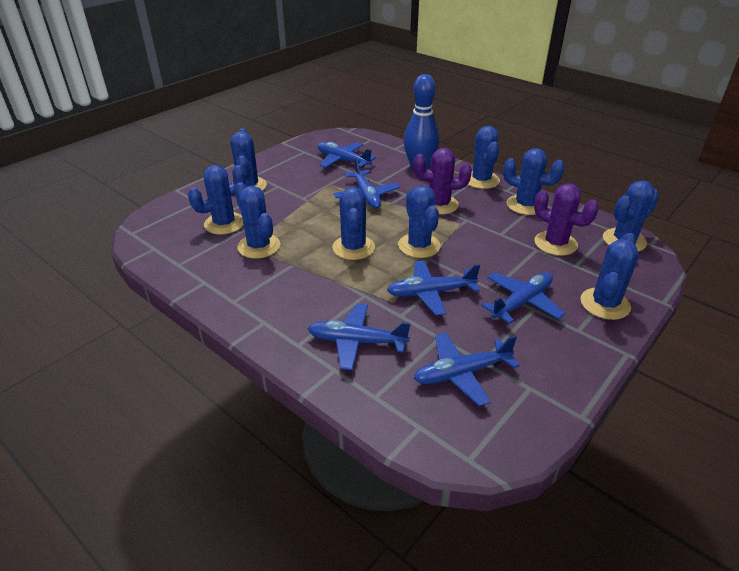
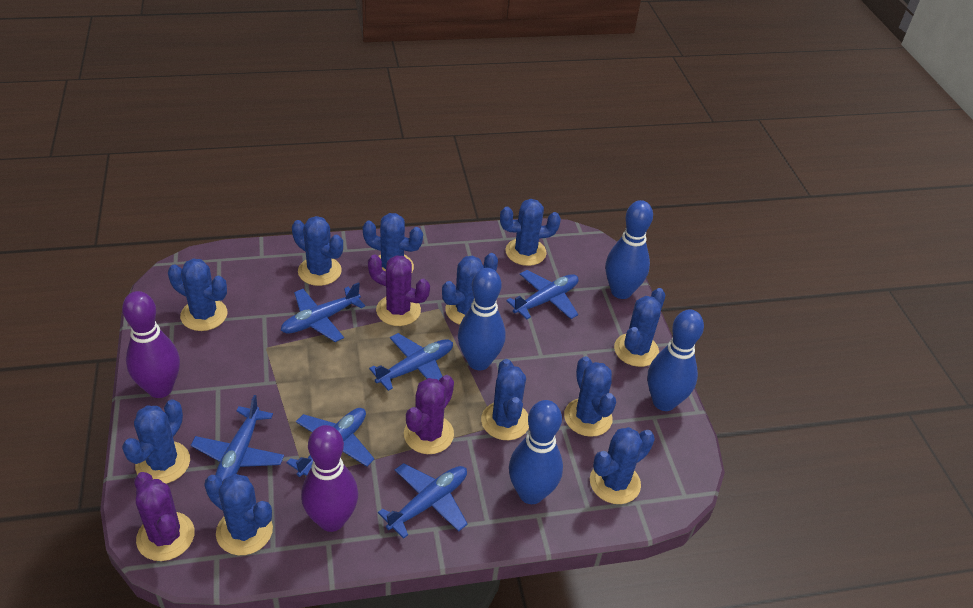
blue bowling pin: [403,74,439,170] = 1 -> [458,268,505,370] [509,400,563,504] [606,200,653,299] [647,310,704,411] = 4
blue cactus: [188,165,246,234] [230,128,267,191] [235,182,280,259] [332,187,375,260] [398,185,441,258] [468,126,500,189] [503,148,565,215] [580,233,639,320] [603,180,659,252] = 9 -> [122,399,190,484] [168,259,227,331] [204,474,273,555] [292,216,343,286] [363,213,423,272] [442,253,498,325] [481,359,529,440] [500,199,561,266] [564,356,616,437] [590,427,655,504] [614,288,666,367] = 11
purple bowling pin: none = 0 -> [122,291,180,398] [301,425,358,532] = 2
purple cactus: [414,148,472,215] [534,183,599,256] = 2 -> [134,472,195,561] [368,255,430,326] [404,375,454,454] = 3

